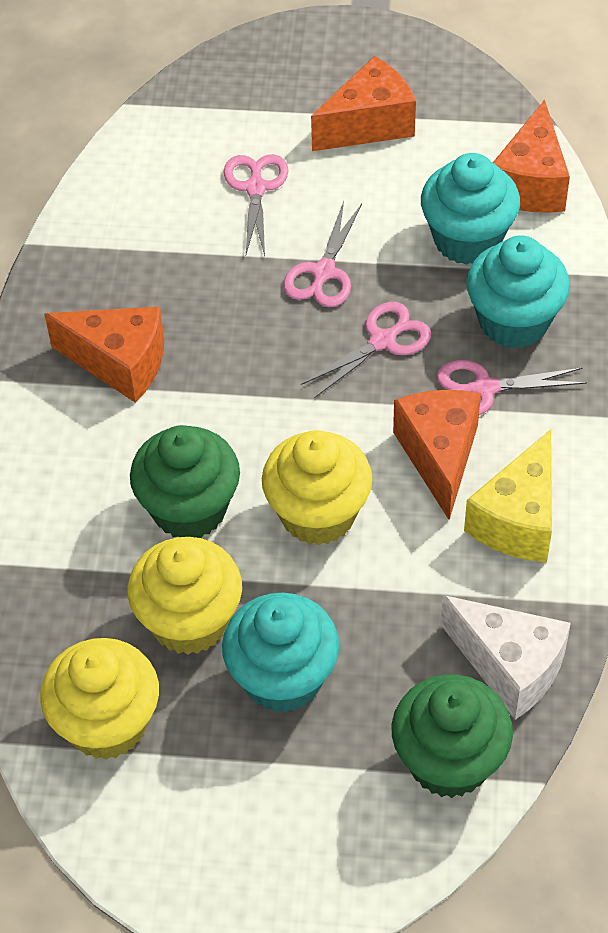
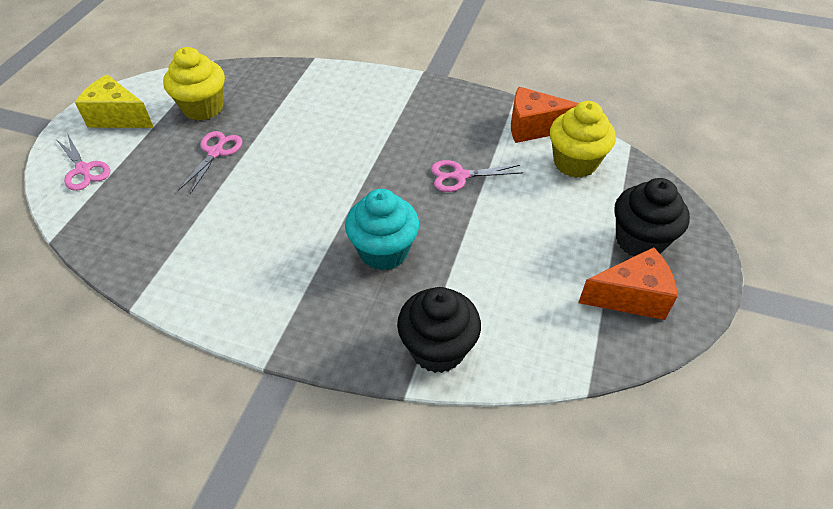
black cupcake: none = 0 -> [397,287,481,373] [615,178,690,256] = 2
green cupcake: [130,425,240,538] [392,674,513,798] = 2 -> none = 0
orange cheese: [44,306,164,403] [311,56,416,151] [393,390,481,520] [493,100,570,213] = 4 -> [511,87,579,143] [578,247,678,320] = 2
pink scissors: [223,154,288,256] [283,201,362,307] [301,302,431,398] [437,360,587,415] = 4 -> [56,133,110,191] [178,131,243,194] [431,160,523,192] = 3
turquoise cupcake: [222,593,340,713] [421,153,520,265] [466,236,570,349] = 3 -> [345,189,419,271] = 1
white cheese: [441,595,571,720] = 1 -> none = 0
yellow cupcake: [40,638,159,760] [128,537,242,655] [262,430,373,545] = 3 -> [163,47,225,121] [550,101,616,178] = 2

